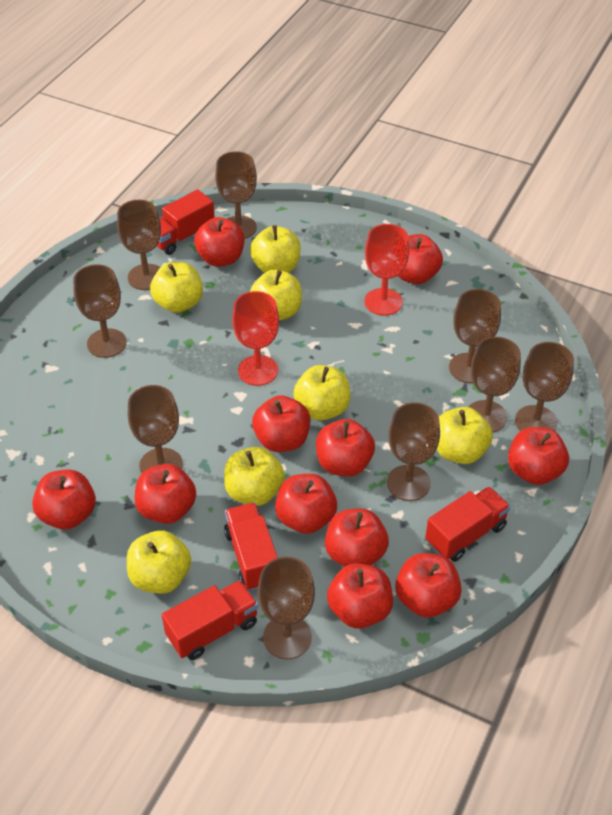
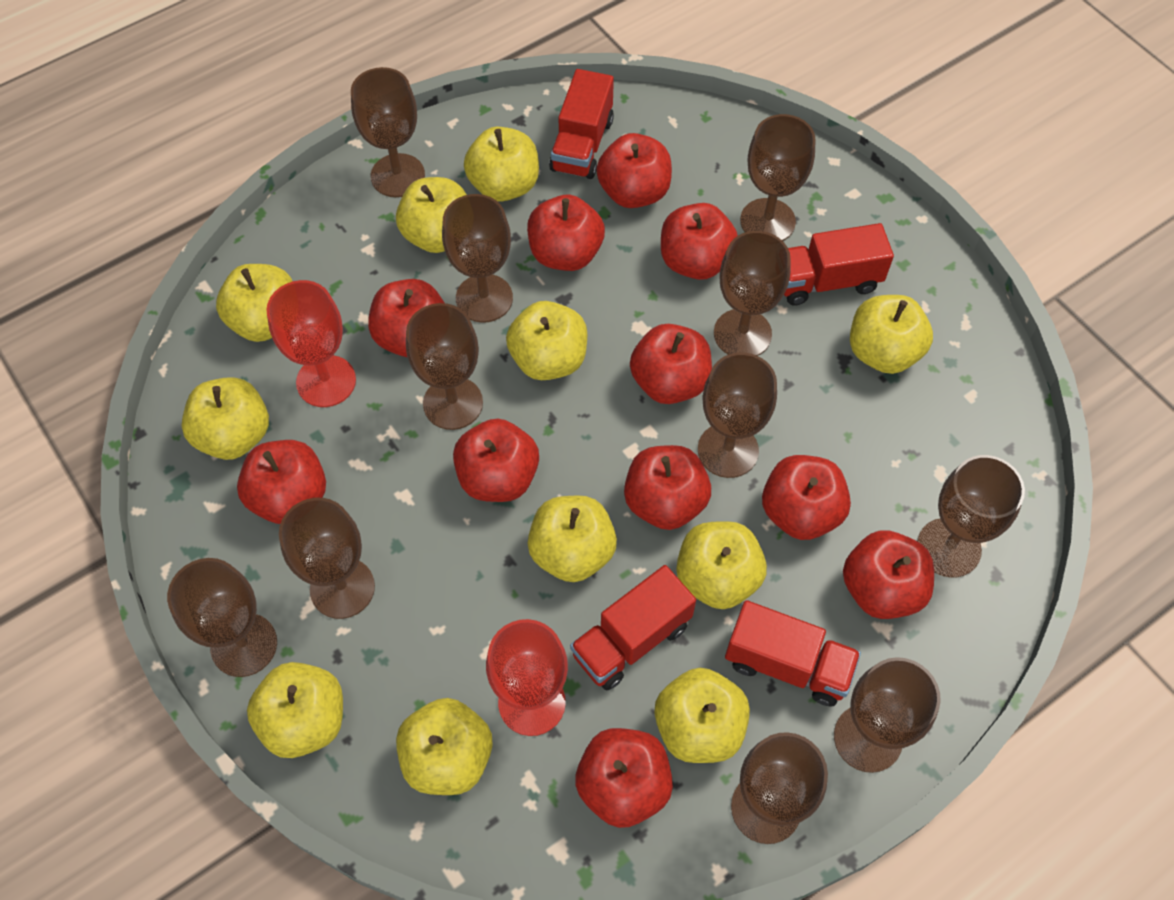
brown goblet: [73,264,127,358] [117,200,161,290] [128,385,183,474] [215,151,257,239] [258,557,315,659] [387,402,440,501] [449,289,501,383] [469,337,521,432] [515,342,574,431] = 9 -> [167,558,277,677] [279,498,375,619] [351,67,425,197] [406,303,483,430] [442,194,513,323] [698,352,777,478] [714,231,791,356] [731,732,828,844] [740,114,816,241] [834,657,941,773] [917,455,1025,577] = 11
yellow apple: [127,530,191,594] [150,262,203,313] [224,447,285,506] [250,225,301,273] [250,270,302,321] [293,365,350,420] [437,407,493,464] = 7 -> [182,377,269,460] [216,264,292,342] [247,662,343,758] [396,177,467,253] [396,698,493,795] [464,127,539,202] [506,301,587,380] [528,495,617,582] [654,668,750,763] [676,521,767,609] [850,295,933,374] = 11

